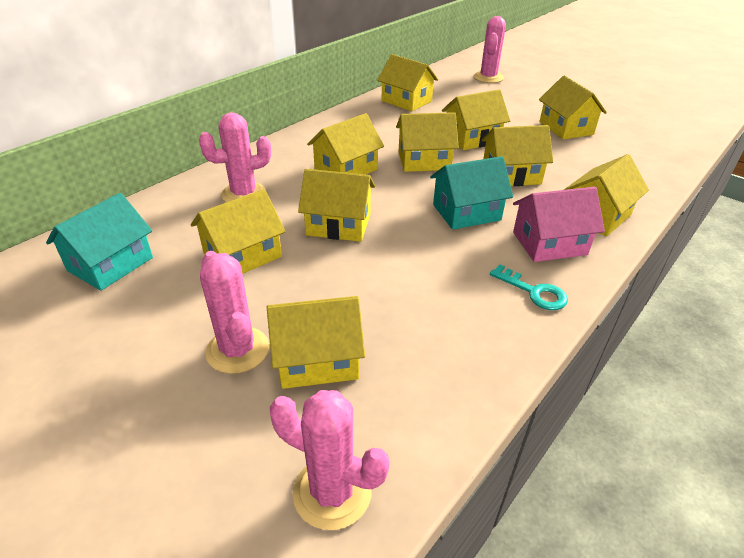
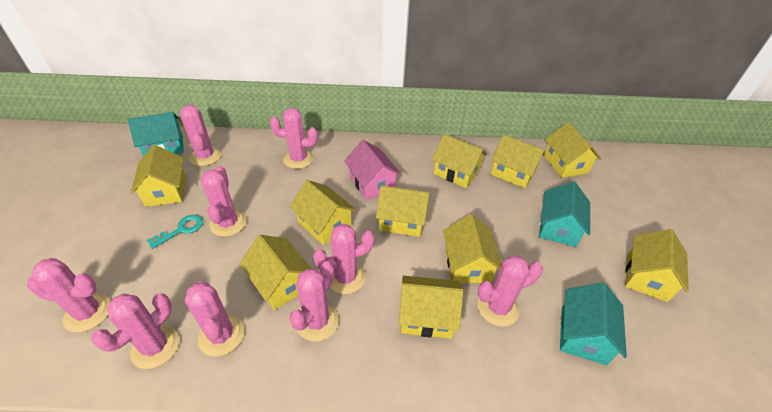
pink cactus: [199,113,271,202] [200,251,269,374] [270,390,390,530] [473,16,506,83] = 4 -> [27,258,111,332] [91,293,179,369] [180,105,221,166] [185,281,244,357] [201,166,247,237] [270,108,318,169] [289,261,339,342] [313,224,375,294] [478,256,543,327] = 9
turquoise house: [46,193,153,291] [430,156,513,230] = 2 -> [128,112,184,157] [539,181,590,247] [560,282,627,365] = 3

